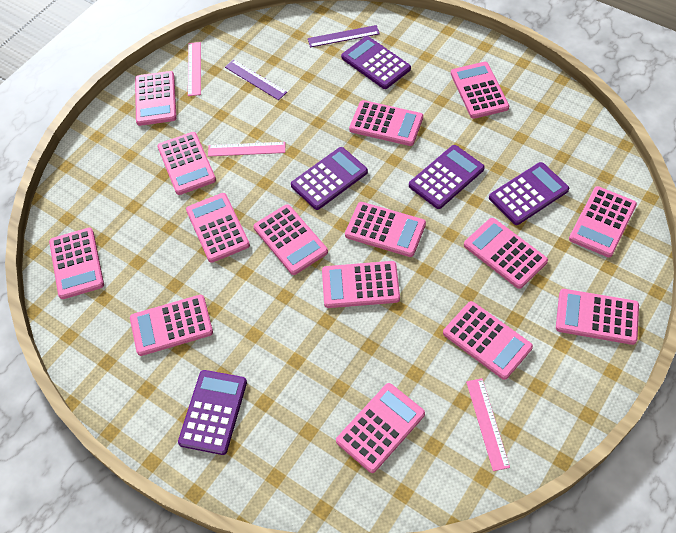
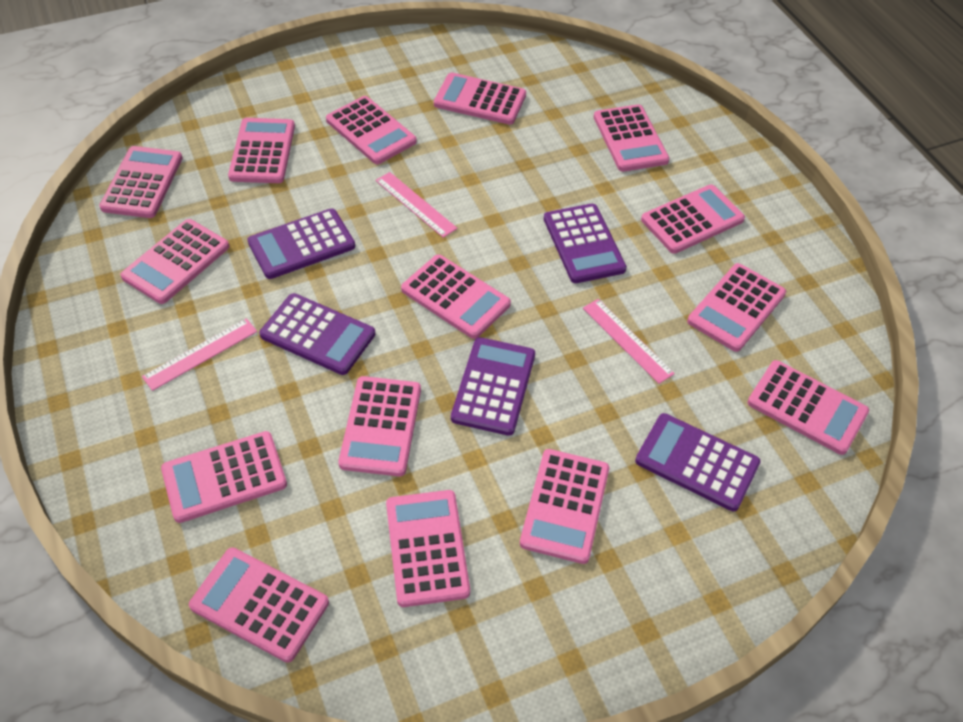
purple ruler: [225,60,287,100] [308,25,380,47] = 2 -> none = 0

